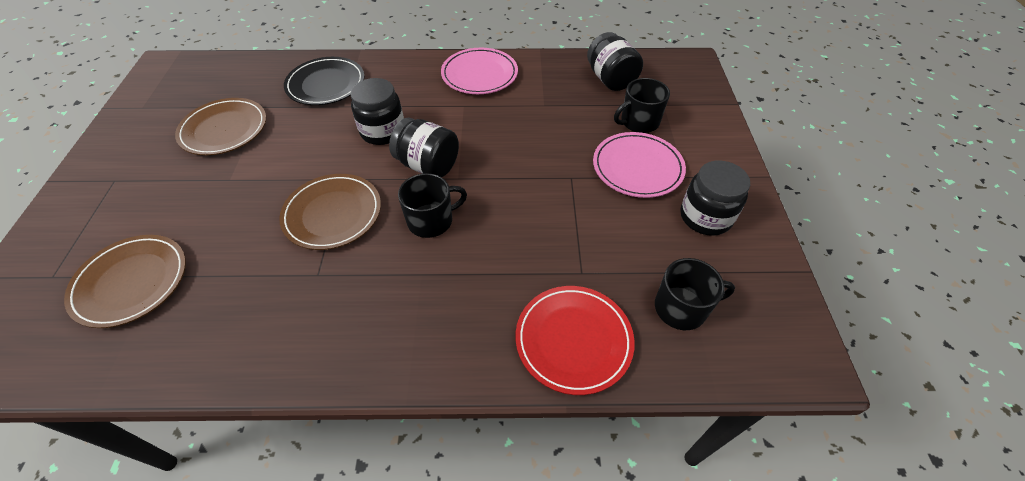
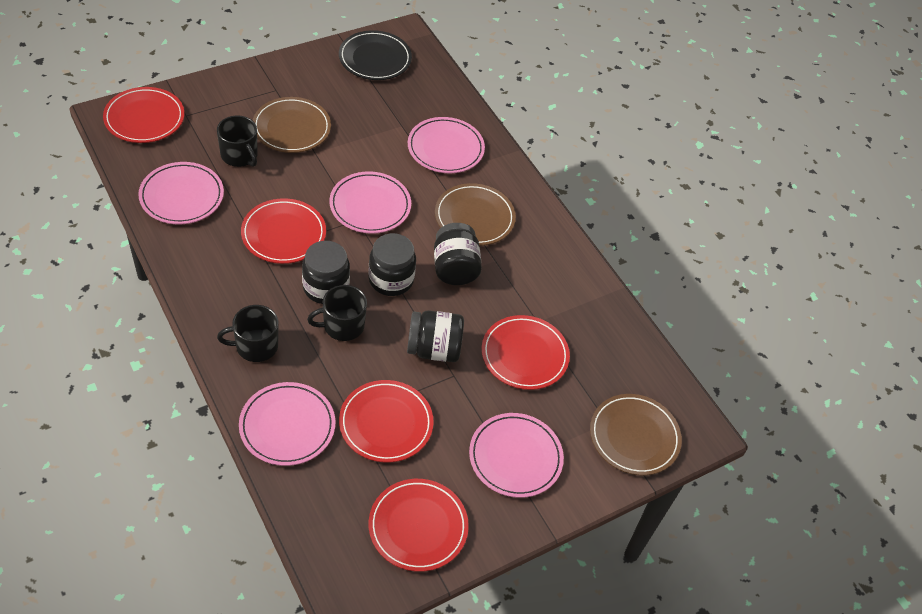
pink plate: [441,48,518,94] [593,132,686,198] = 2 -> [138,162,224,224] [239,382,335,466] [329,171,411,234] [408,117,485,173] [469,413,564,498] = 5
red plate: [516,286,635,395] = 1 -> [103,87,184,143] [241,198,326,264] [339,380,434,463] [369,479,469,572] [482,315,570,390] = 5

